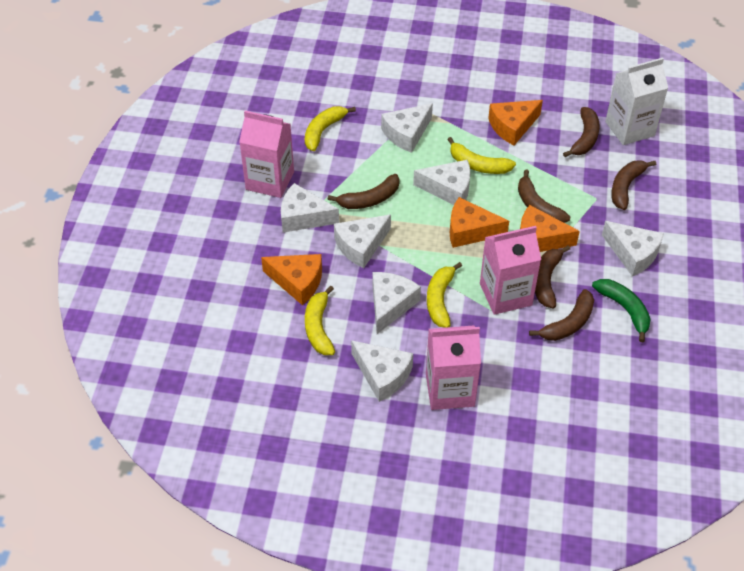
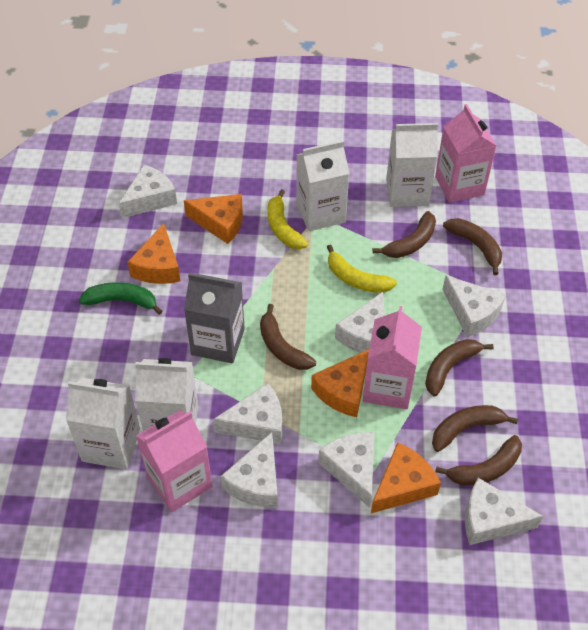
grey carton: none = 0 -> [184,273,245,363] = 1
white carton: [605,58,668,145] = 1 -> [66,378,140,469] [135,358,199,431] [296,140,350,231] [386,123,438,207] = 4
yellow banana: [305,106,356,151] [305,286,335,355] [427,262,462,328] [447,137,516,174] = 4 -> [267,189,308,249] [327,245,397,293] = 2

